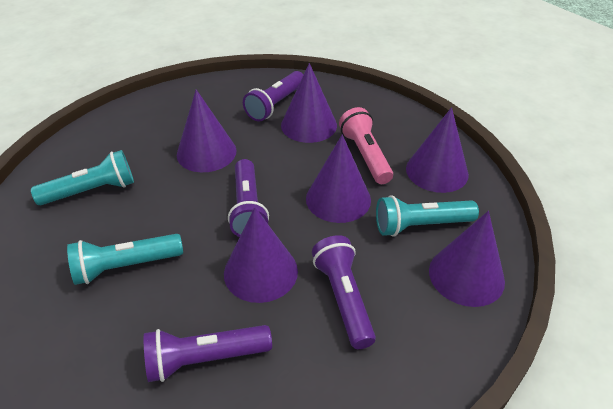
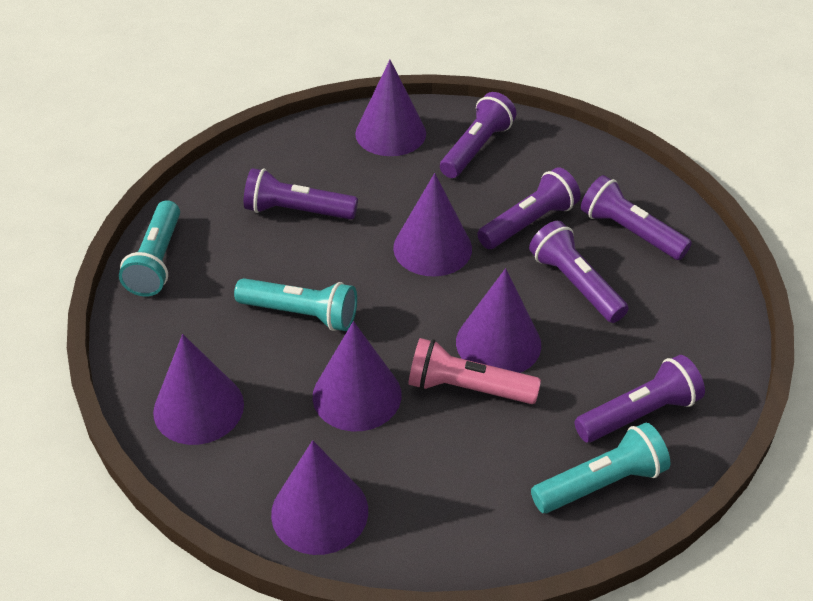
purple flashlight: [144,325,272,382] [228,159,269,237] [243,71,303,121] [312,235,376,349] = 4 -> [244,168,358,220] [440,92,516,178] [477,167,581,249] [529,221,629,323] [575,355,705,443] [581,175,692,260] = 6

